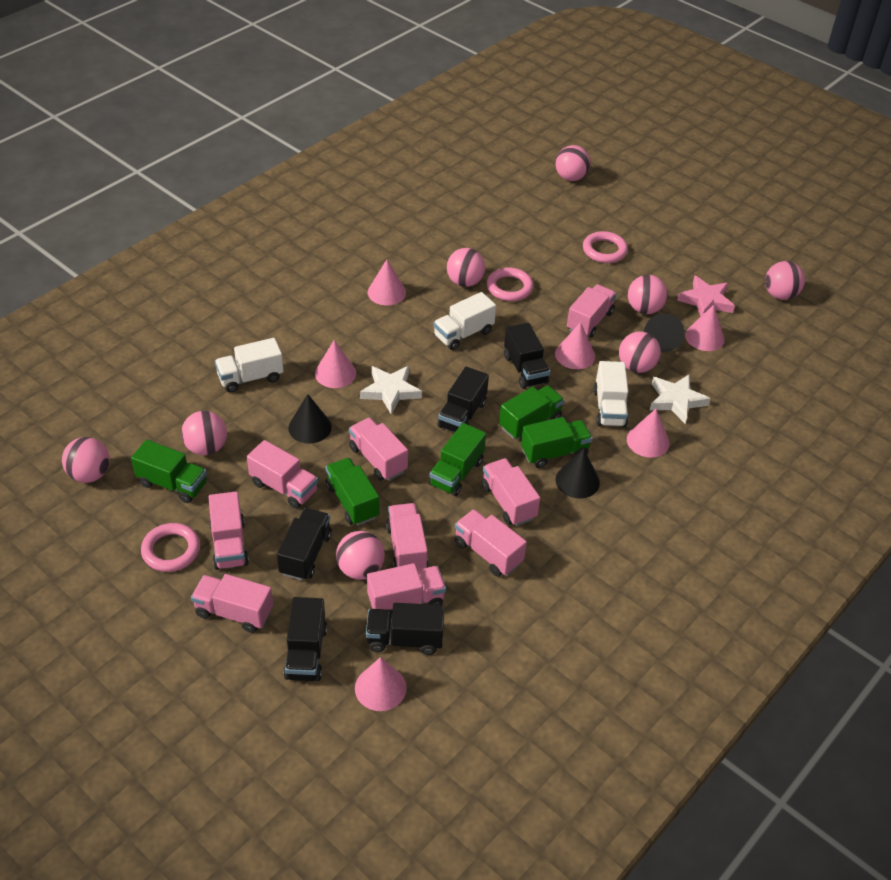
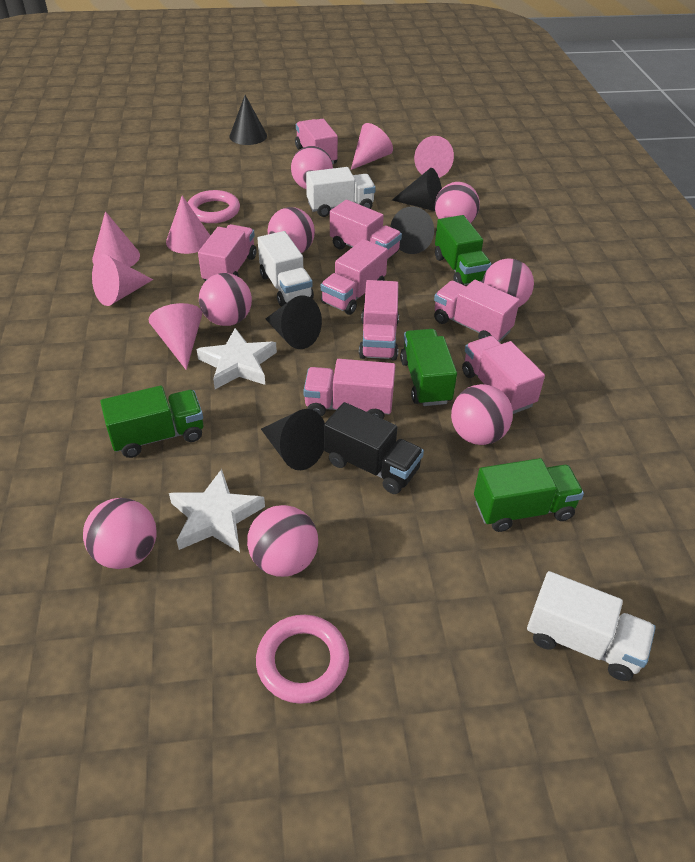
black cone: [288,394,332,444] [556,448,600,498] [644,314,685,352] = 3 -> [229,95,267,145] [261,409,325,470] [265,296,322,349] [390,207,434,254] [392,168,442,211] = 5
black truck: [277,508,332,581] [283,597,327,681] [366,603,444,655] [437,367,489,432] [504,323,550,389] = 5 -> [324,402,424,494] = 1
green truck: [131,439,207,503] [325,458,379,526] [429,423,486,496] [499,385,565,441] [521,417,593,468] = 5 -> [100,386,204,458] [400,329,457,406] [435,215,492,285] [474,458,584,532] = 4
pink ring: [141,523,200,572] [487,267,533,301] [583,231,628,263] = 3 -> [188,190,240,223] [256,615,349,704] = 2
pink star: [677,276,735,316] = 1 -> none = 0
pink truck: [191,574,273,633] [209,491,249,570] [247,440,318,509] [349,418,408,481] [367,563,446,618] [386,503,428,570] [455,509,527,577] [481,458,540,526] [567,284,616,338] = 9 -> [198,224,256,281] [295,119,338,164] [303,359,395,419] [321,239,388,315] [330,200,402,259] [359,280,399,361] [434,280,520,342] [462,336,545,414] = 8

